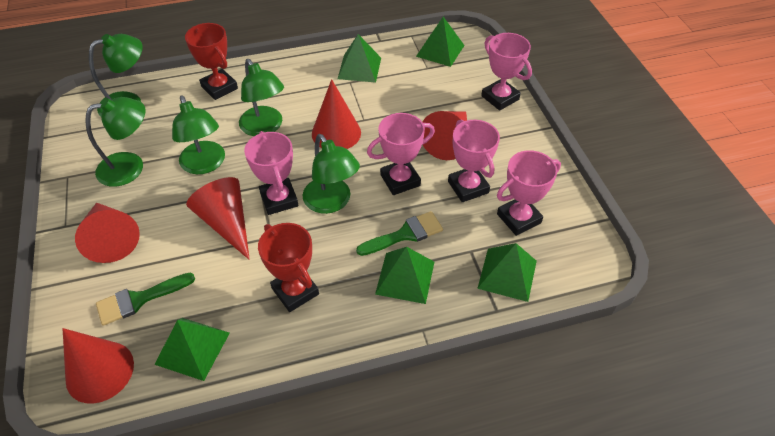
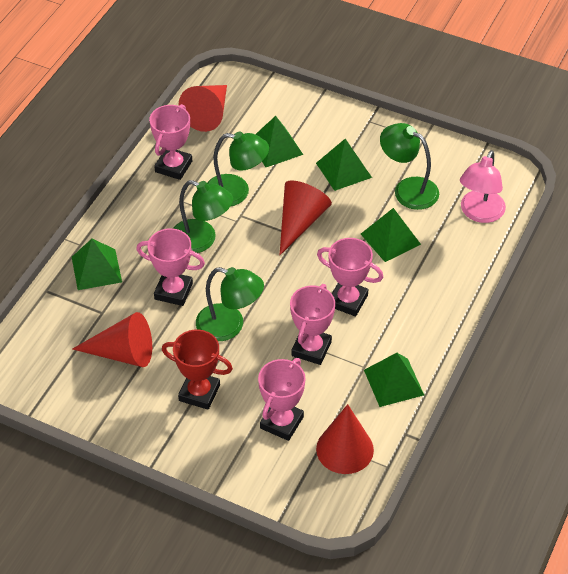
green brush: [96,273,195,326] [356,211,443,256] = 2 -> none = 0
green lamp: [85,97,146,187] [89,34,143,117] [172,95,225,174] [239,59,284,136] [303,134,360,214] = 5 -> [173,180,233,253] [196,267,264,341] [207,131,269,206] [380,123,439,210] = 4
pink lamp: none = 0 -> [460,150,506,223] = 1
red cone: [63,328,134,404] [75,203,140,263] [186,177,250,260] [312,79,361,149] [423,111,467,160] = 5 -> [73,312,152,367] [179,85,227,132] [280,180,332,255] [316,404,374,474] = 4
red trophy: [185,23,238,100] [258,223,319,312] = 2 -> [162,330,233,410] = 1

